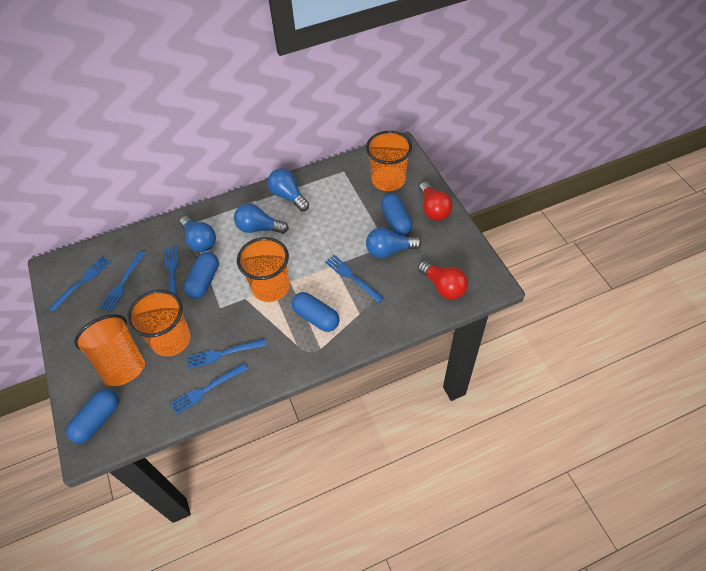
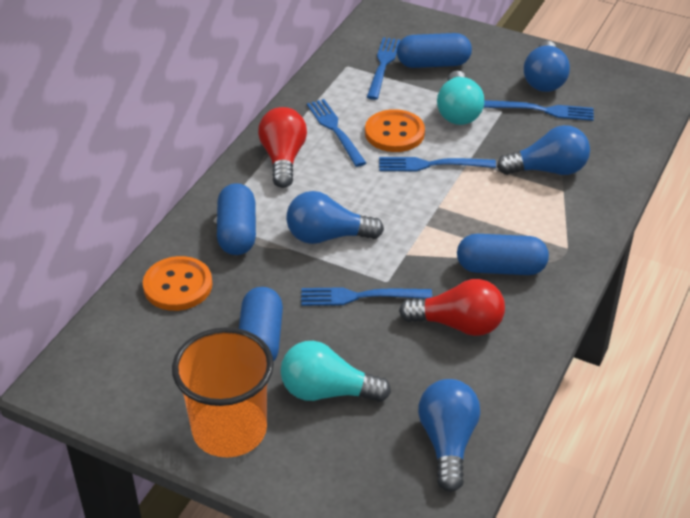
blue fork: [49,257,111,312] [100,251,146,312] [165,246,178,295] [170,363,248,415] [187,339,266,369] [325,255,384,303] = 6 -> [301,287,432,306] [307,99,366,167] [367,37,401,100] [379,157,496,172] [484,100,594,121] = 5
orange button: none = 0 -> [143,256,212,311] [365,109,425,152] = 2
orange cup: [74,314,145,386] [127,290,191,357] [237,237,289,302] [366,131,412,191] = 4 -> [172,327,274,458] = 1
turquoise light bulb: none = 0 -> [281,341,391,402] [437,71,484,125] = 2

